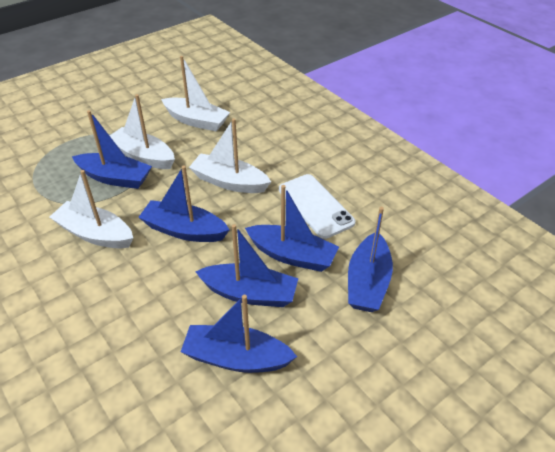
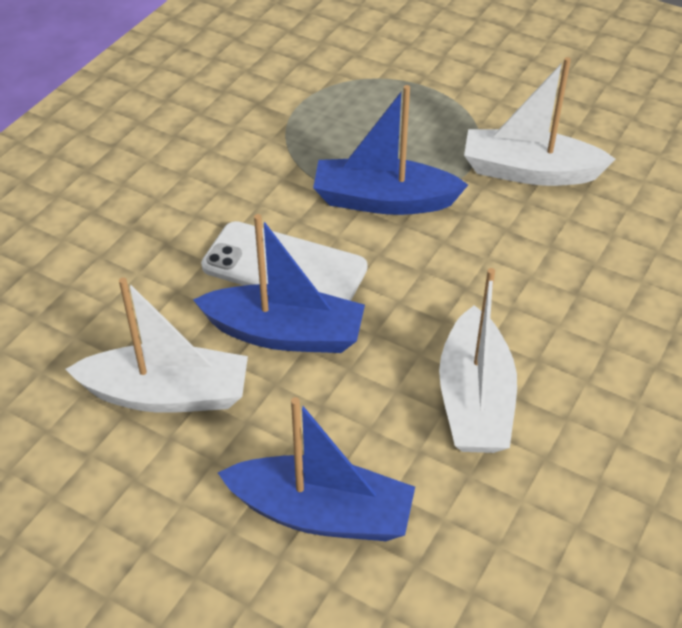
blue boat: [72,110,152,189] [138,165,230,242] [181,295,297,373] [195,224,298,307] [245,185,339,272] [348,207,393,312] = 6 -> [193,214,365,353] [218,397,415,541] [313,85,468,215] = 3
white boat: [50,170,133,248] [110,94,175,169] [161,56,230,131] [189,118,271,193] = 4 -> [65,277,248,413] [439,268,517,453] [464,57,616,186] = 3

